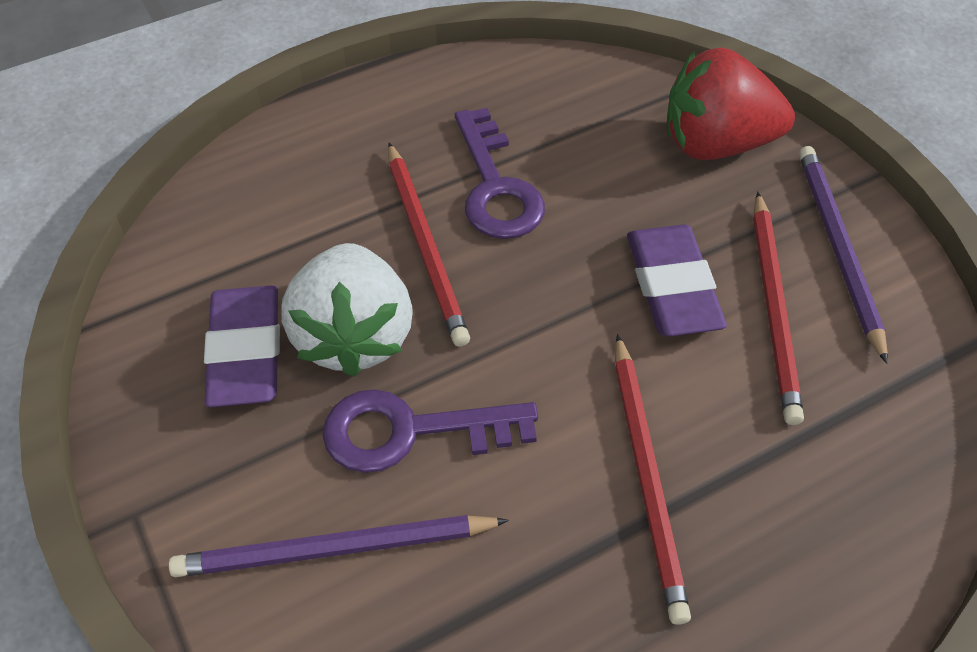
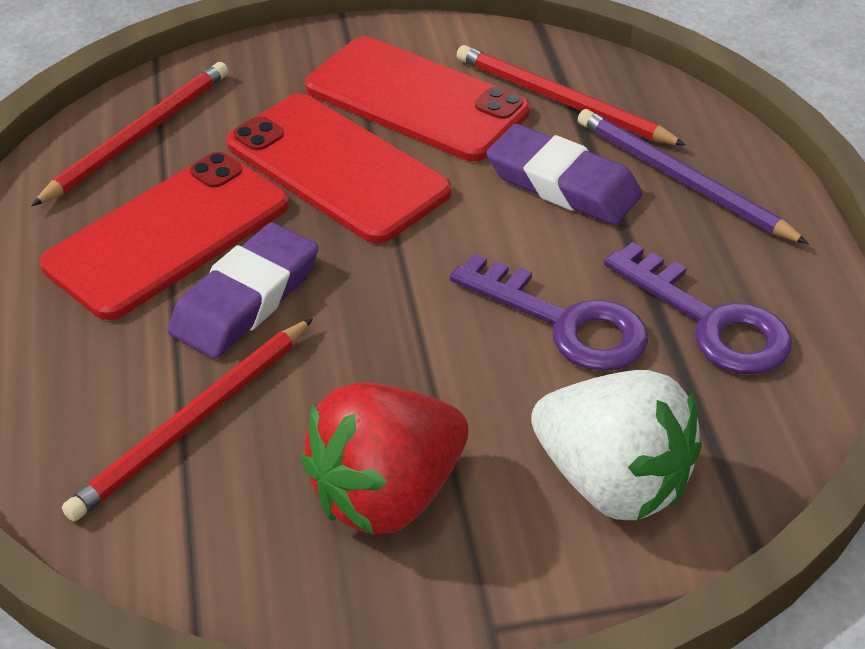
purple pencil: [169,515,509,577] [799,146,888,364] = 2 -> [578,109,809,244] = 1
red phone: none = 0 -> [40,152,289,320] [226,94,452,243] [305,36,530,161] = 3

